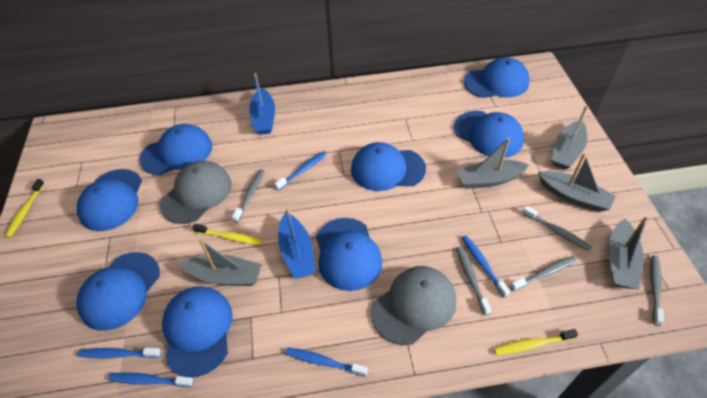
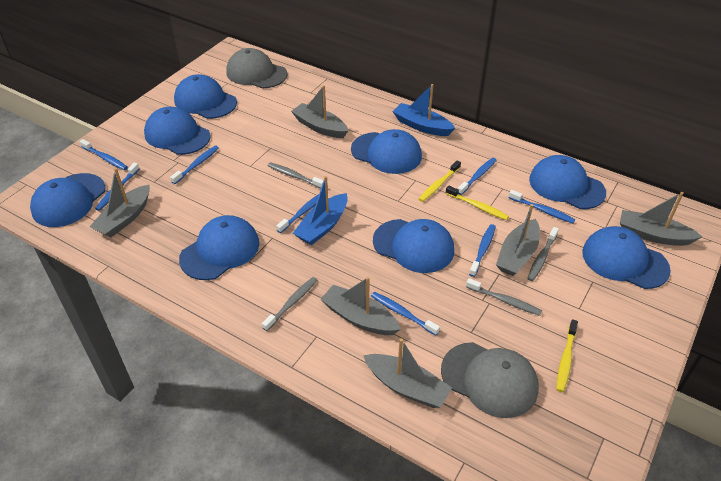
blue toothbrush: [77,348,161,358] [108,372,194,387] [274,151,327,191] [285,347,368,377] [462,235,510,297] = 5 -> [80,139,128,170] [95,163,140,211] [170,146,219,184] [276,194,319,233] [371,292,440,336] [458,158,496,195] [469,224,496,277] [508,190,576,223] = 8
grey boat: [180,239,262,286] [457,138,529,189] [538,153,616,212] [551,105,588,170] [608,216,648,289] = 5 -> [90,168,150,237] [291,85,348,138] [320,277,401,335] [363,338,452,408] [496,204,540,276] [620,192,702,246] = 6
grey toothbrush: [232,169,265,223] [456,247,491,315] [510,256,577,291] [523,206,592,251] [651,255,664,326] = 5 -> [262,277,317,331] [268,162,324,189] [466,278,542,316] [527,227,559,281] = 4

